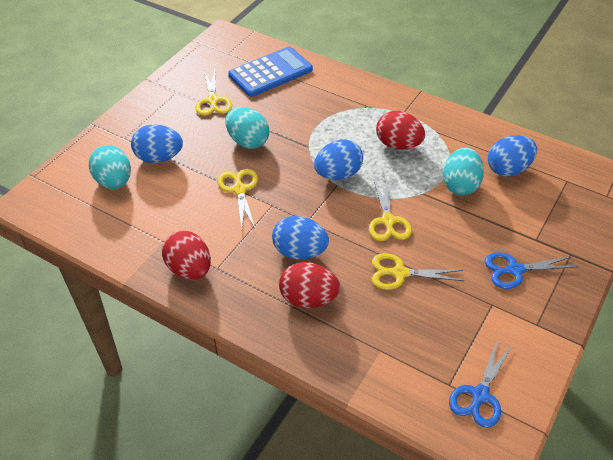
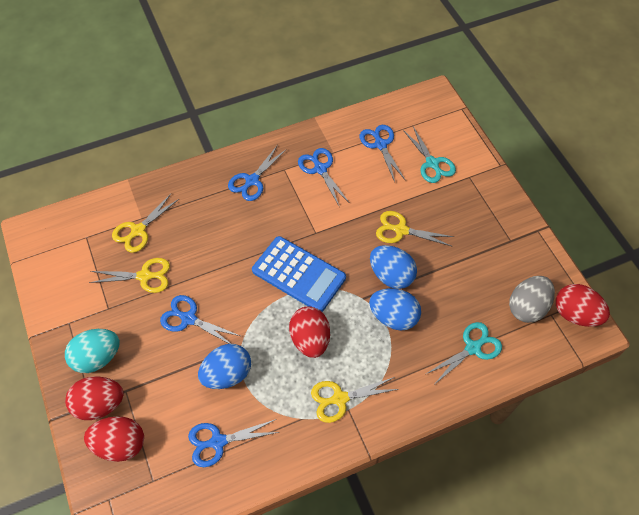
blue egg: [131,125,183,163] [272,216,329,259] [314,139,363,180] [488,135,537,177] = 4 -> [198,344,251,389] [369,288,421,331] [370,245,417,289] = 3
blue scissors: [449,339,513,428] [485,252,579,289] = 2 -> [160,295,240,344] [188,419,279,467] [228,145,287,201] [298,148,349,206] [360,125,405,182] = 5
grey egg: none = 0 -> [509,276,555,323] = 1
red egg: [162,231,211,280] [279,262,340,308] [376,111,425,150] = 3 -> [65,377,124,420] [84,416,144,462] [289,306,330,358] [556,284,610,327] = 4
turquoise egg: [89,145,131,189] [225,107,269,149] [443,147,484,195] = 3 -> [65,329,120,373] = 1
turquoise scissors: none = 0 -> [403,127,456,183] [426,322,502,384] = 2

